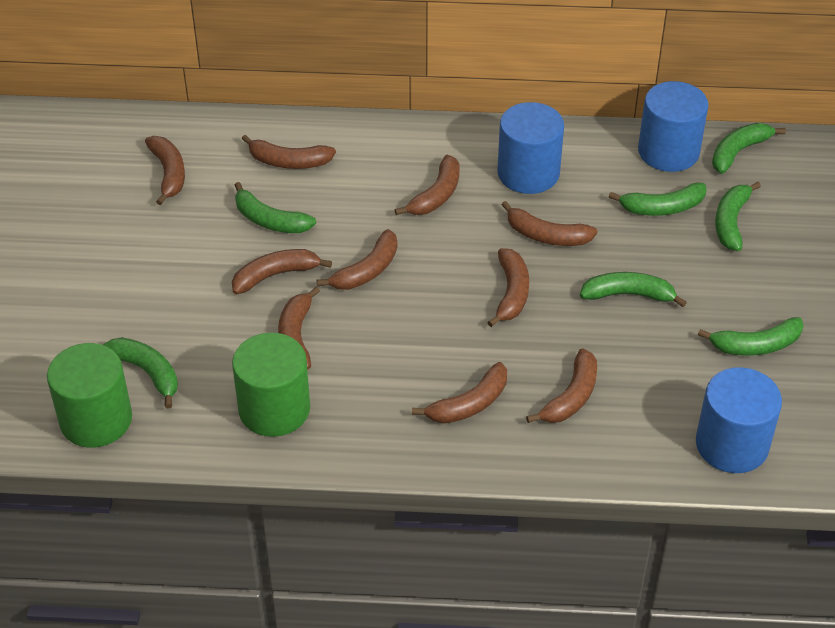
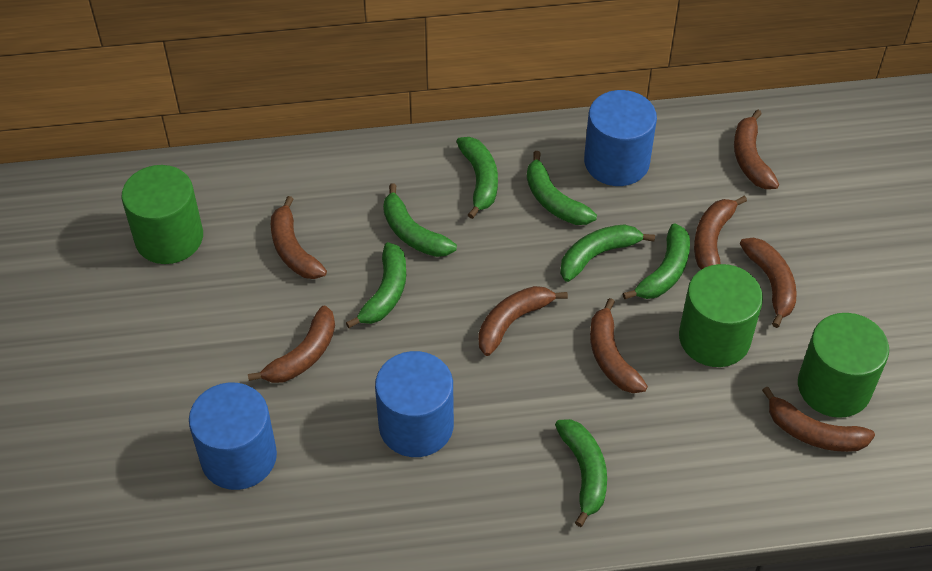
brown banana: [145,136,185,205] [232,249,332,294] [242,135,336,169] [278,287,320,369] [317,229,397,290] [395,155,459,215] [412,362,507,424] [487,248,529,327] [502,201,598,246] [526,348,597,423] = 10 -> [248,305,335,383] [271,196,327,279] [478,286,568,356] [590,298,648,393] [694,196,747,270] [734,109,779,189] [740,237,797,328] [762,386,875,452] = 8
green cylinder: [47,343,132,448] [232,333,310,437] = 2 -> [121,165,203,264] [679,264,763,367] [798,313,889,418] = 3

